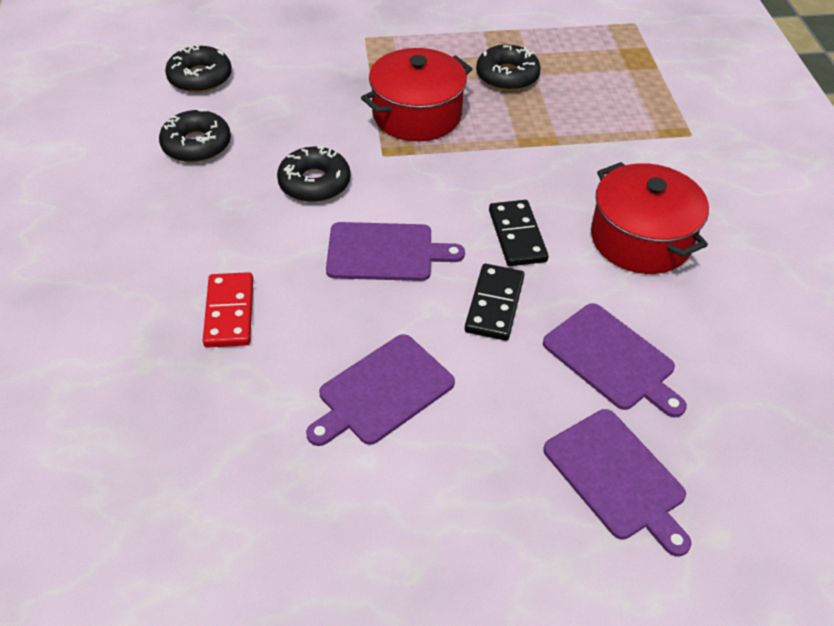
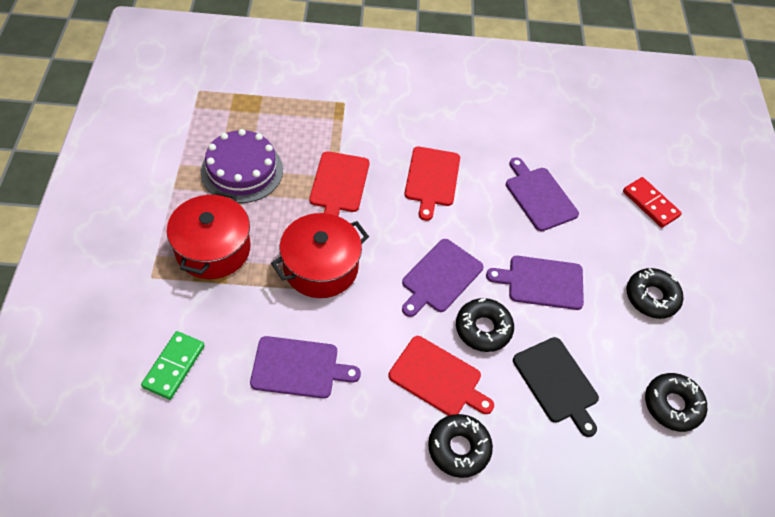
black cutting board: none = 0 -> [513,337,599,437] = 1
black domino: [465,264,524,341] [489,200,549,266] = 2 -> none = 0
green domino: none = 0 -> [141,331,205,400] = 1
purple cake: none = 0 -> [201,129,283,203] = 1
red cutting board: none = 0 -> [309,151,369,216] [388,336,494,416] [404,147,460,221] = 3

